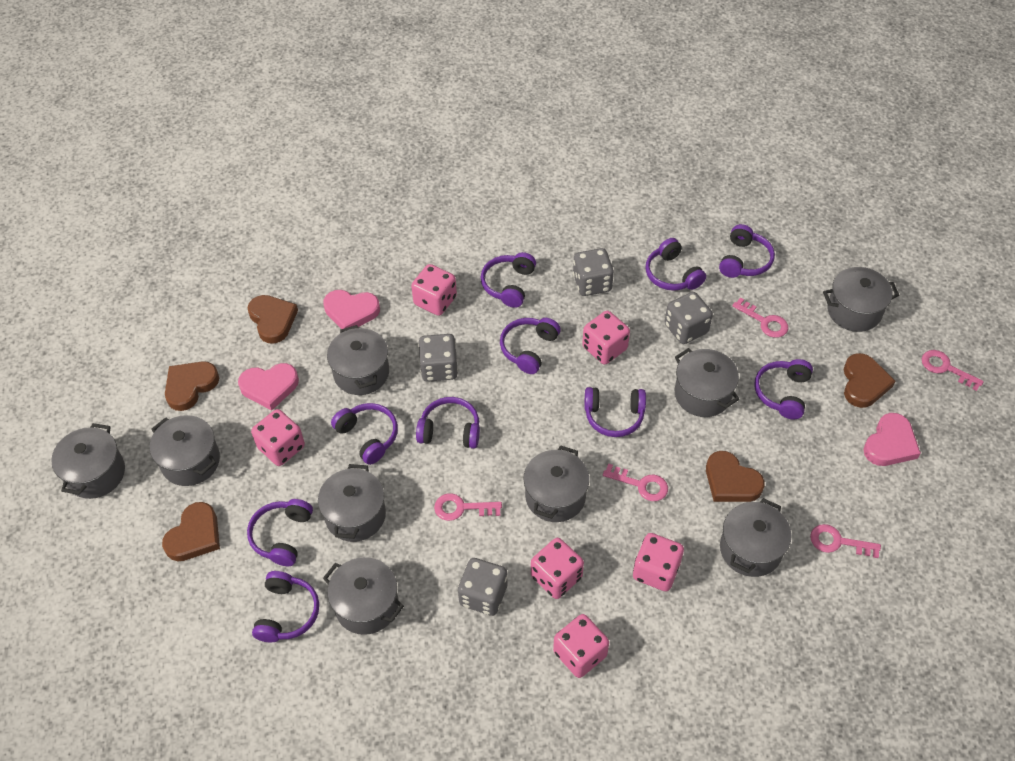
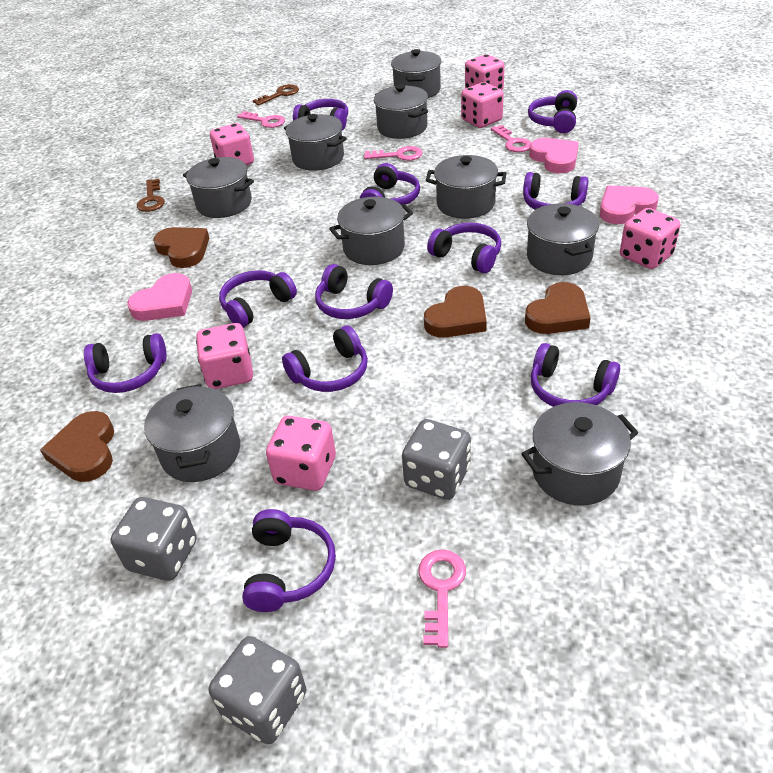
brown heart: [162,502,220,561] [165,361,219,411] [247,295,298,344] [706,451,765,502] [844,353,895,408] = 5 -> [40,411,114,482] [153,227,209,268] [424,286,487,338] [525,282,591,334] = 4
brown key: none = 0 -> [137,179,165,212] [253,84,299,105] = 2
grey dice: [418,334,458,382] [458,558,507,616] [573,248,614,296] [665,292,713,344] = 4 -> [111,497,197,581] [209,636,306,744] [402,419,471,500] = 3
pink key: [434,493,502,521] [603,464,668,501] [732,298,788,338] [810,524,881,558] [922,350,984,391] = 5 -> [237,111,285,128] [364,146,423,161] [419,550,466,648] [491,125,531,152] = 4
purple headphones: [247,499,313,566] [252,571,319,642] [331,403,398,465] [416,397,480,449] [481,252,536,308] [500,318,561,374] [584,387,646,437] [646,238,706,291] [719,224,775,278] [754,359,813,419] = 10 -> [84,333,167,393] [219,270,297,328] [242,509,336,612] [282,325,368,392] [293,99,348,131] [315,264,393,319] [359,163,420,205] [427,223,501,273] [523,172,588,209] [528,90,577,133] [531,343,620,407] = 11

